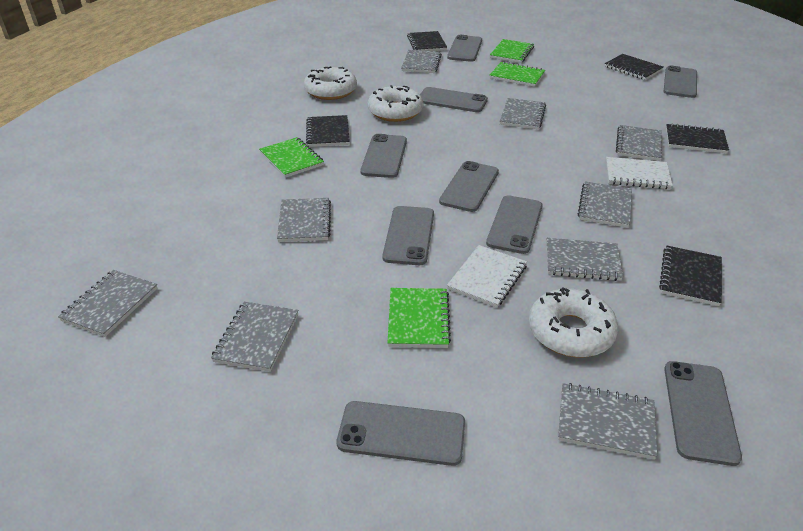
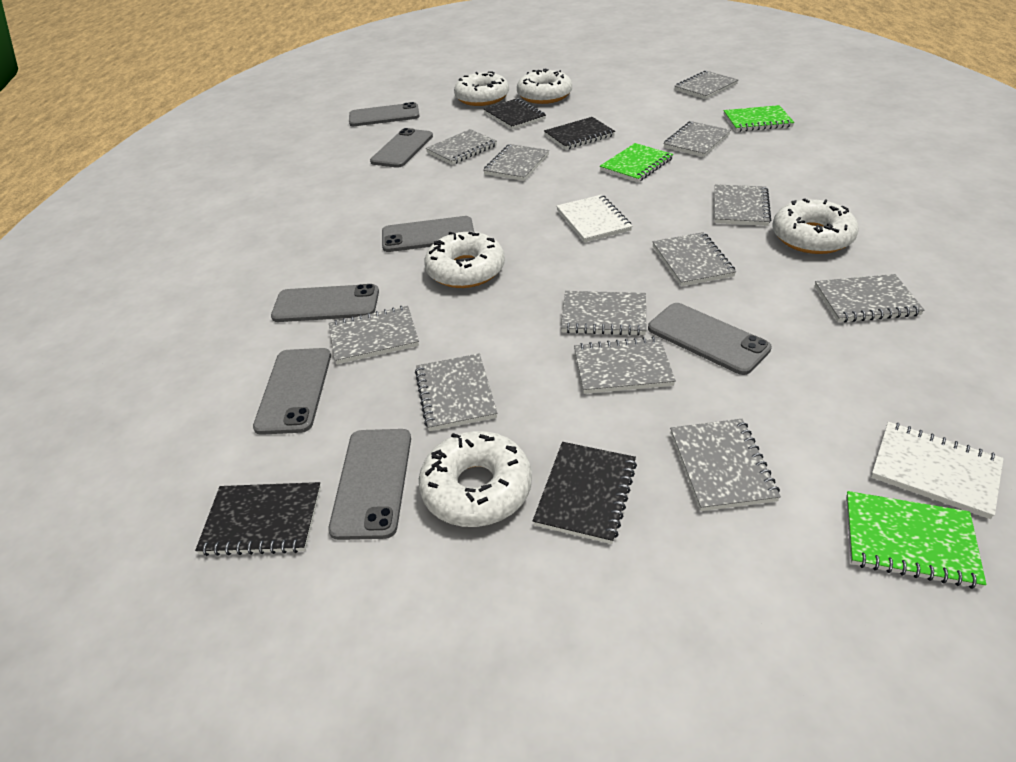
black notebook: [306,115,350,147] [407,31,447,51] [605,54,663,80] [659,246,722,306] [666,123,729,153] = 5 -> [195,482,321,556] [484,98,546,130] [533,442,637,544] [544,117,615,150] = 4
green notebook: [259,137,324,178] [388,288,451,348] [490,39,534,63] [490,61,545,87] = 4 -> [600,143,673,182] [724,105,794,132] [846,491,986,589] = 3
grey notebook: [58,270,157,337] [211,302,298,372] [277,198,331,242] [401,50,442,73] [500,98,546,129] [546,238,623,281] [558,383,657,459] [578,182,632,228] [616,125,662,161] = 9 -> [329,306,419,364] [415,353,497,431] [426,129,497,165] [483,144,549,181] [561,291,646,336] [574,337,676,394] [652,232,736,286] [663,121,731,157] [670,419,781,511] [674,71,738,99] [714,184,771,226] [815,274,925,322] = 12
grey phone: [337,401,465,466] [360,134,407,178] [382,206,434,265] [420,87,488,112] [439,161,499,212] [447,35,482,62] [486,195,543,254] [664,66,697,98] [664,361,742,466] = 9 -> [253,348,331,435] [271,284,379,322] [328,429,411,540] [349,102,420,126] [370,128,433,168] [382,216,474,252] [648,303,772,375] = 7
white donut: [304,66,357,100] [368,85,424,122] [529,287,618,357] = 3 -> [419,431,532,527] [424,232,505,288] [454,72,509,106] [517,68,572,104] [772,198,859,254] = 5

